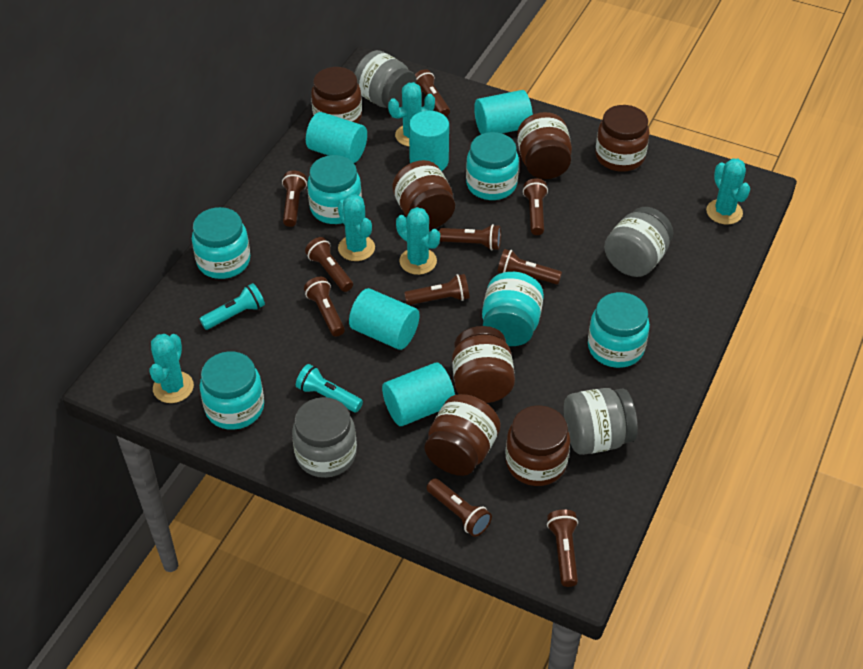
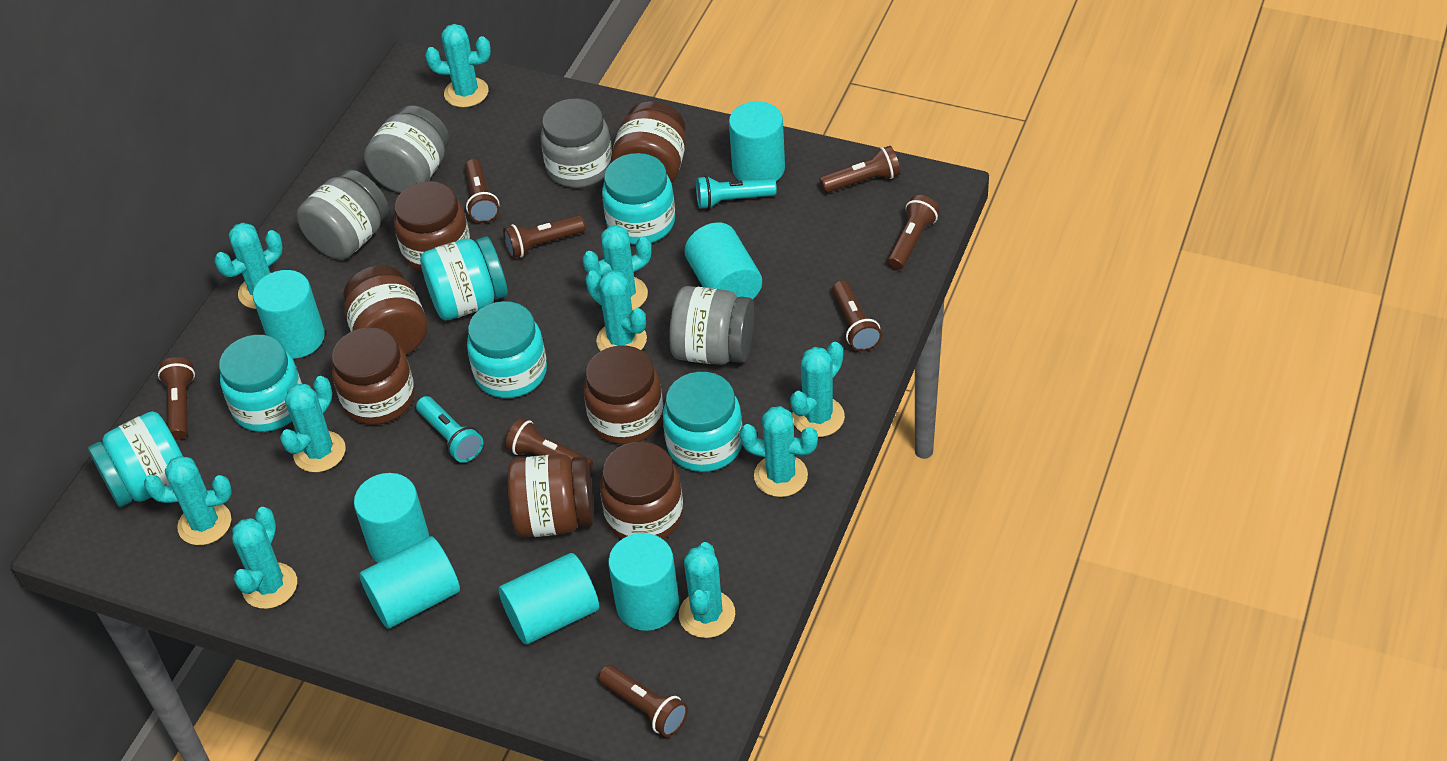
brown flashlight: [282,170,307,227] [304,277,345,337] [305,237,353,292] [404,274,470,305] [415,69,450,116] [427,478,492,537] [439,224,501,250] [497,249,562,285] [523,178,548,235] [547,509,578,587] = 10 -> [158,357,195,440] [464,159,500,223] [503,215,585,258] [505,418,593,471] [598,665,688,737] [819,146,900,193] [832,280,882,352] [887,195,940,270] = 8
turquoise cactus: [149,334,194,403] [338,194,375,261] [388,82,435,146] [396,207,440,275] [706,158,750,224] = 5 -> [144,456,232,545] [215,223,282,309] [232,507,297,609] [280,376,346,472] [425,24,491,107] [582,225,652,311] [585,270,647,351] [679,542,735,638] [740,406,818,497] [790,342,845,437] = 10
turquoise cylinder: [306,112,367,163] [349,288,419,350] [382,362,455,426] [409,111,449,171] [474,90,533,134] = 5 -> [253,270,325,359] [354,473,430,563] [359,536,460,629] [499,553,599,644] [608,533,679,631] [685,222,762,300] [729,101,785,181] = 7

